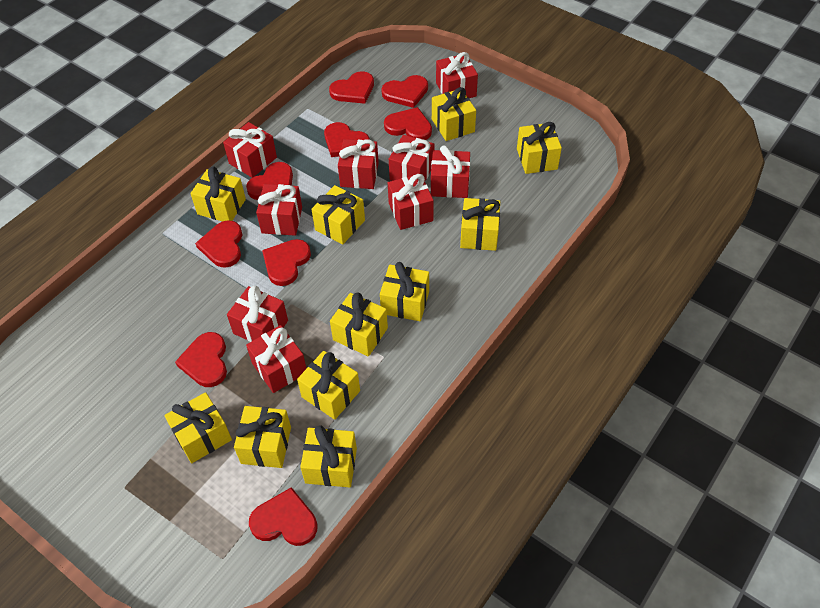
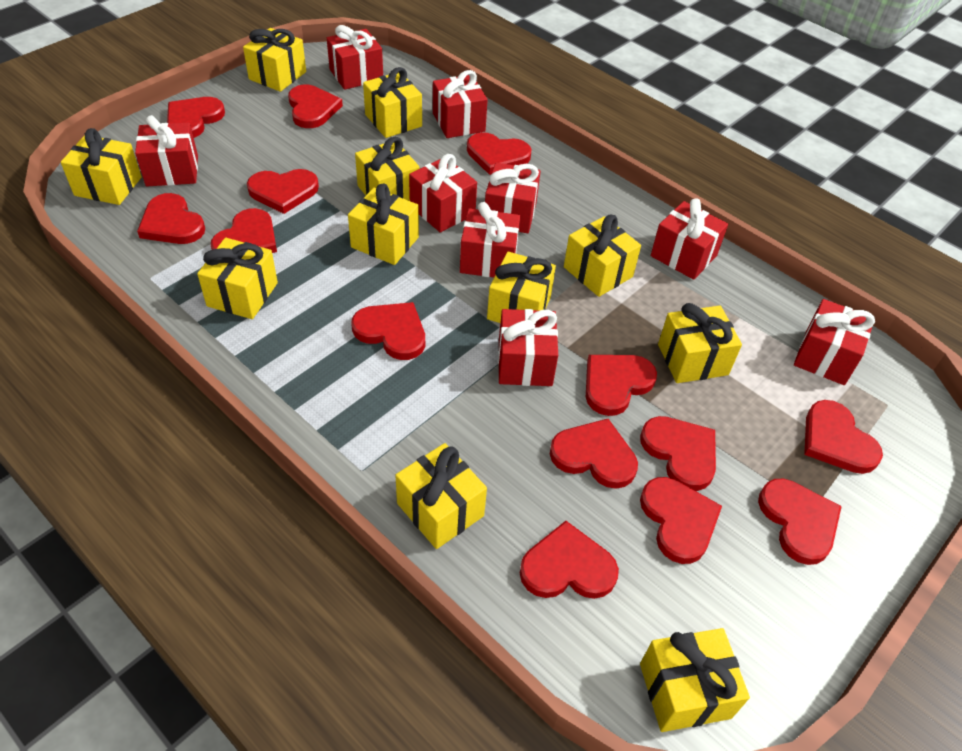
red heart: [175,332,227,387] [195,220,242,268] [246,162,293,200] [249,487,317,546] [262,239,311,286] [324,122,370,157] [329,71,374,104] [381,75,428,108] [384,107,432,140] = 9 -> [137,193,205,244] [167,97,225,138] [211,208,277,253] [247,169,319,214] [288,84,343,128] [351,302,425,360] [467,132,531,175] [520,521,619,599] [550,419,638,489] [586,355,657,416] [640,416,716,491] [640,477,722,564] [758,479,842,565] [804,400,883,474] = 14

